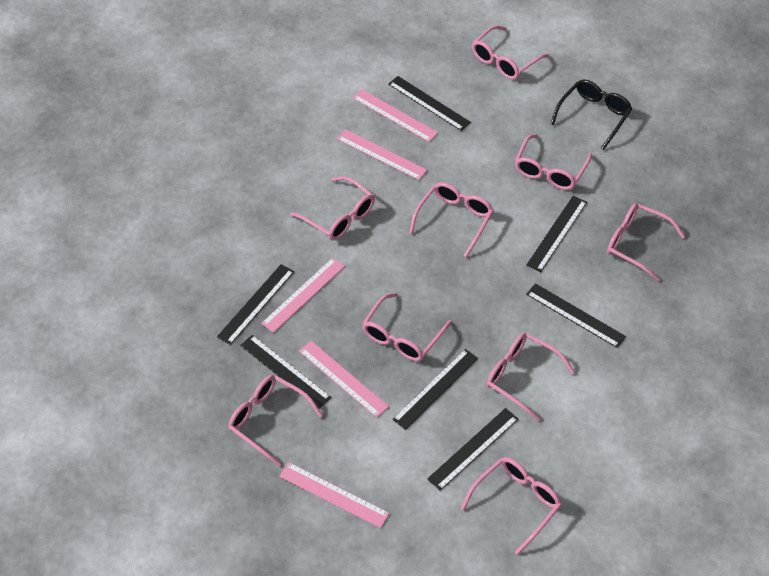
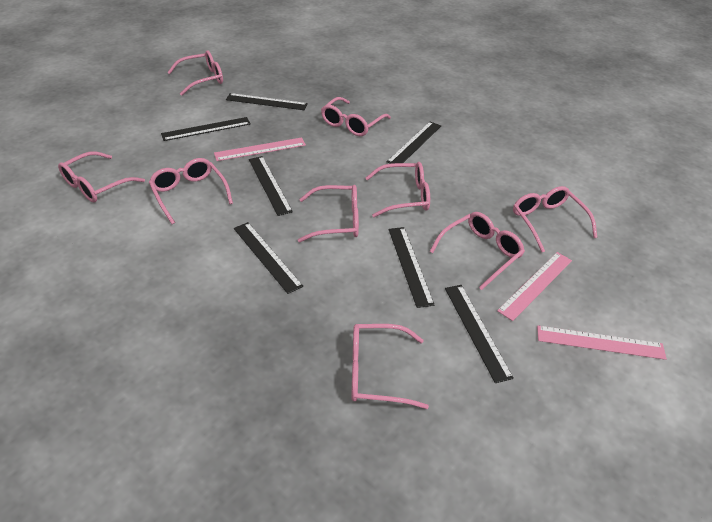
black glasses: [551,80,632,150] = 1 -> none = 0
pink ruler: [261,258,345,333] [279,462,390,528] [299,341,389,418] [337,129,427,180] [353,89,438,142] = 5 -> [214,137,306,161] [497,252,572,321] [537,326,667,360] = 3

